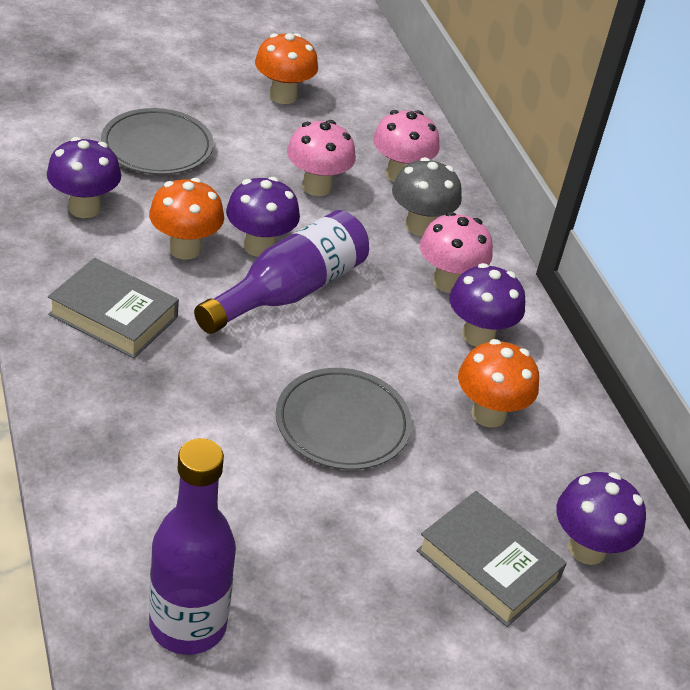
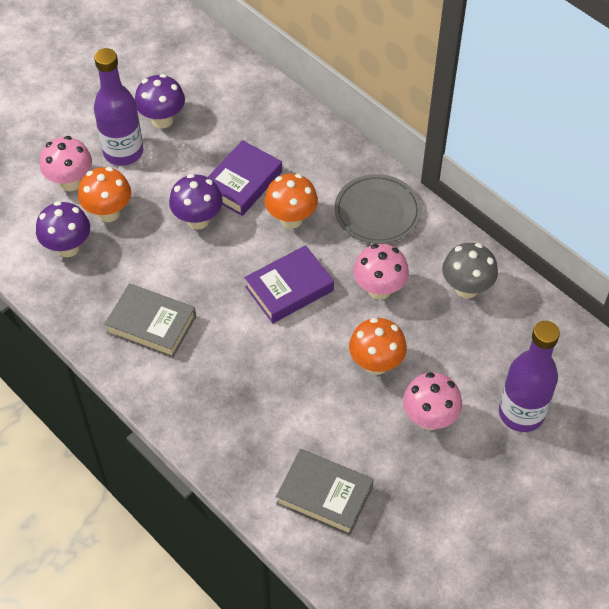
grey plate: [101,108,214,175] [276,368,412,470] = 2 -> [334,174,421,244] = 1
purple book: none = 0 -> [208,140,282,216] [244,245,334,323] = 2
purple mushroom: [47,137,121,218] [226,177,300,257] [449,263,525,347] [556,472,646,565] = 4 -> [36,201,90,257] [135,74,185,128] [169,174,223,230] = 3

